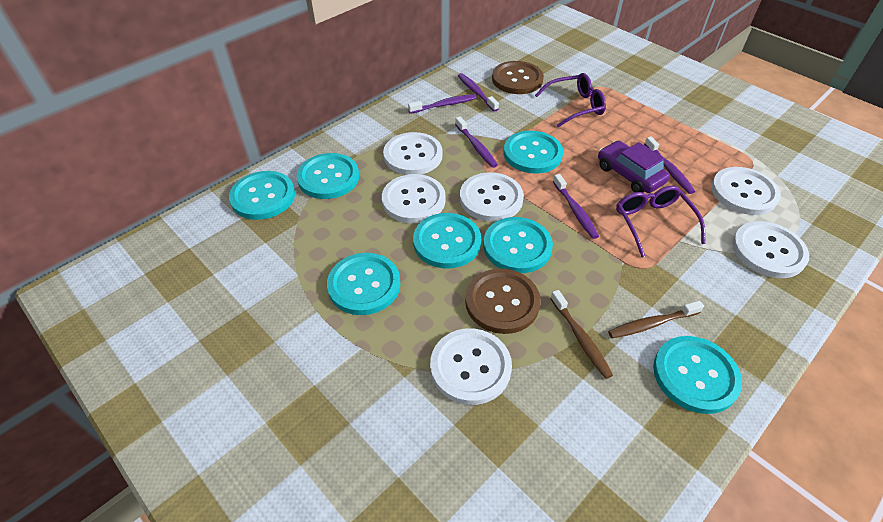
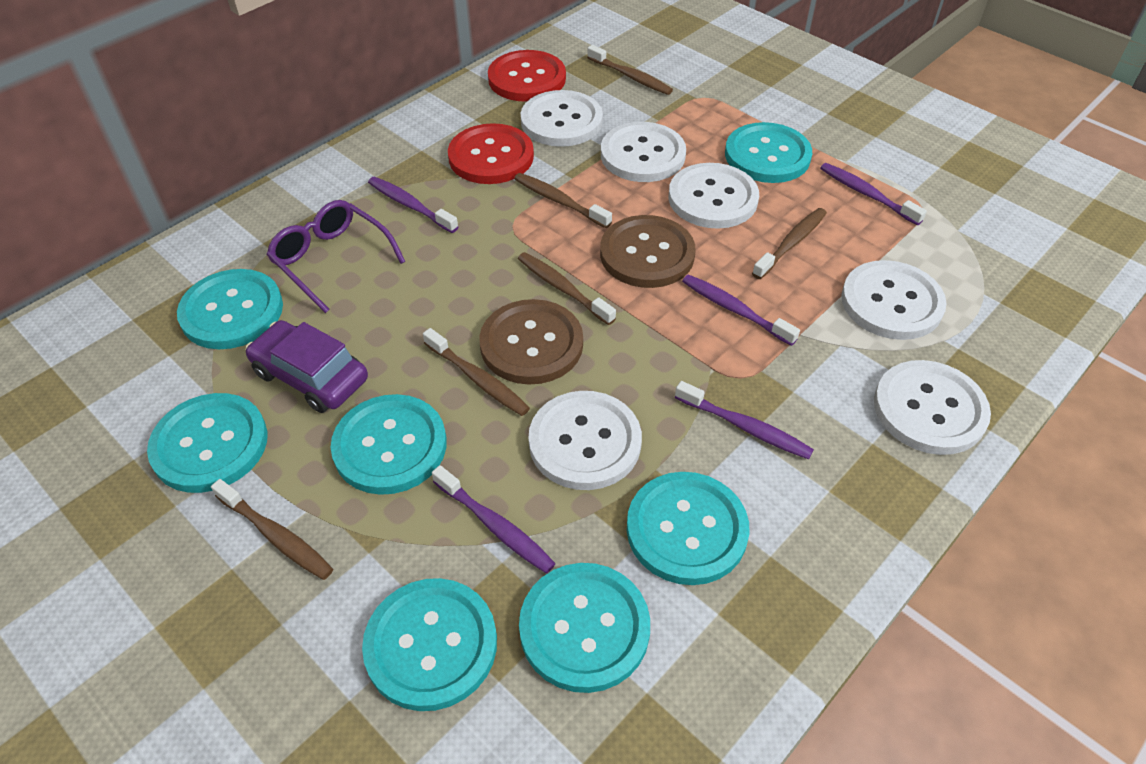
brown toothbrush: [550,290,613,379] [608,301,704,338] = 2 -> [211,479,333,580] [423,328,530,416] [514,173,612,228] [518,252,616,325] [587,45,673,95] [752,208,827,279] = 6
purple glasses: [535,73,606,127] [616,186,706,257] = 2 -> [266,200,406,313] = 1
red button: none = 0 -> [448,123,534,184] [488,50,566,102] = 2

